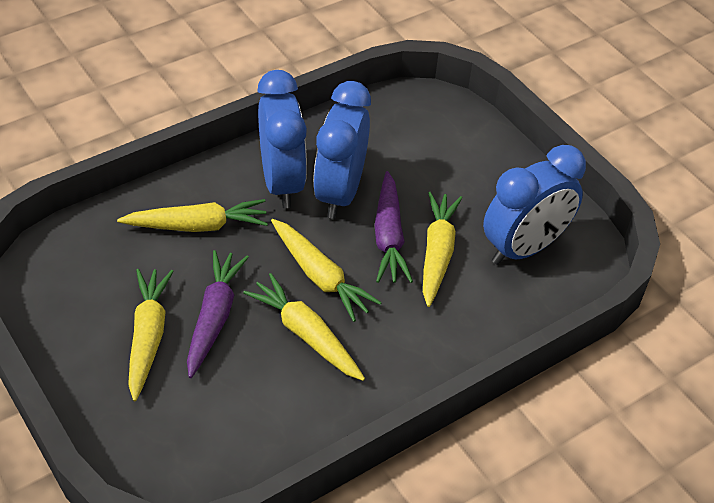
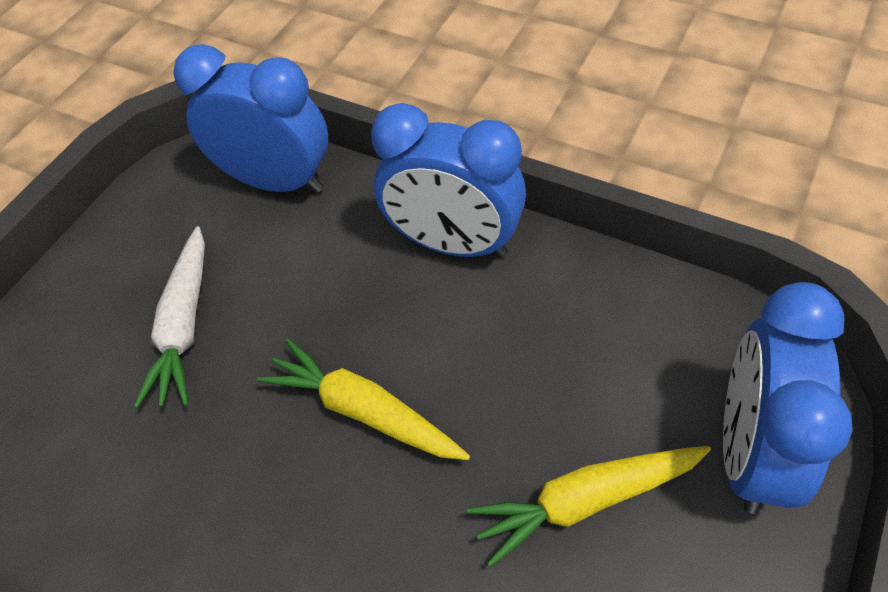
purple carrot: [187,250,249,378] [375,171,413,283] = 2 -> none = 0
white carrot: none = 0 -> [134,226,205,408] = 1
yellow carrot: [117,199,268,232] [128,269,174,401] [243,273,365,381] [271,219,382,322] [423,192,462,307] = 5 -> [257,339,470,460] [467,446,711,567] = 2

